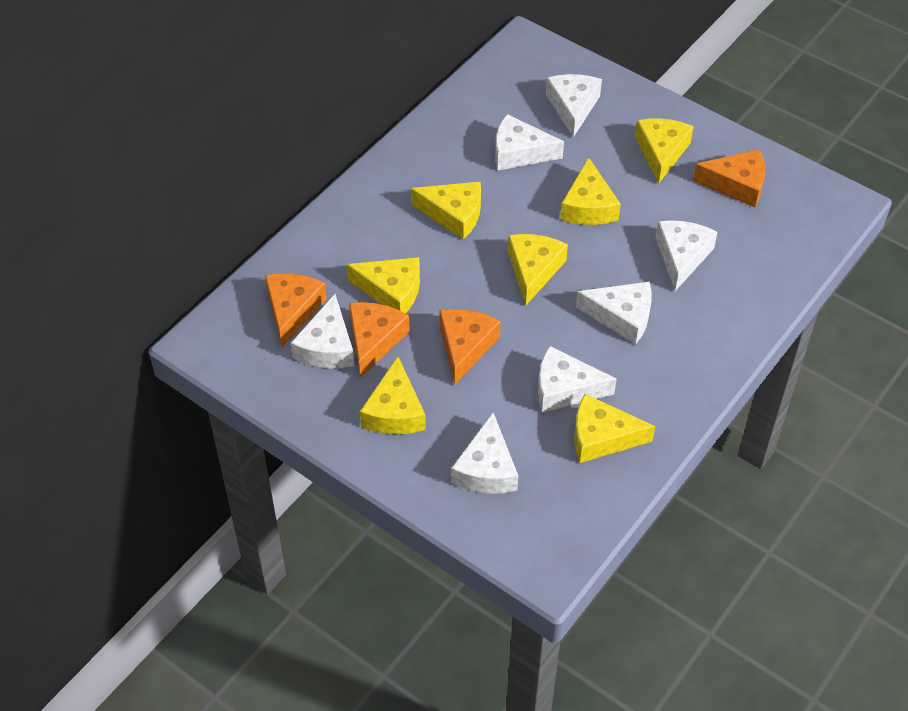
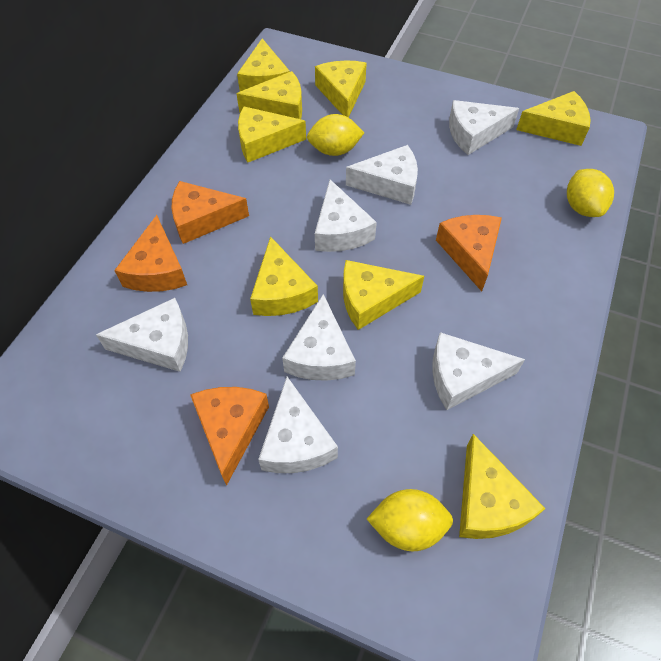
yellow cheese: [346,257,420,314] [360,357,426,434] [411,182,481,240] [508,234,568,305] [560,157,621,225] [574,394,655,463] [635,118,694,184] = 7 -> [236,71,302,119] [237,39,290,91] [238,106,306,163] [250,236,318,316] [315,60,367,118] [343,260,424,330] [459,434,545,539] [516,91,591,146] = 8
yellow lemon: none = 0 -> [307,114,364,156] [367,489,453,551] [567,169,614,217] = 3

